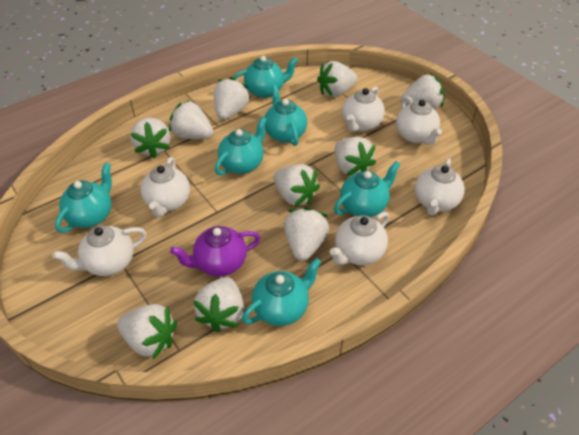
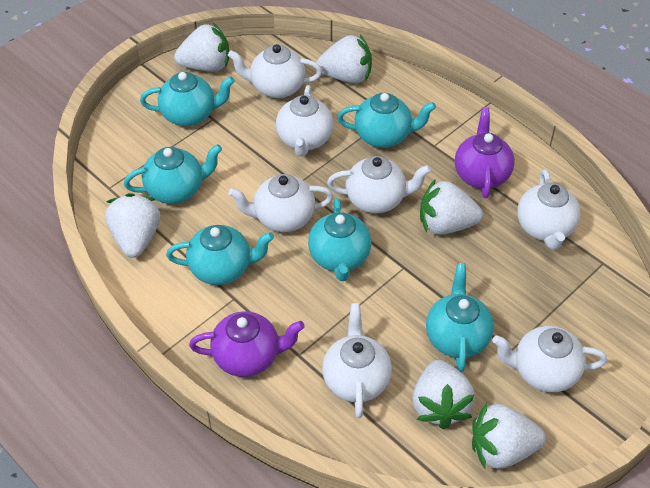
purple teapot: [170,226,260,277] = 1 -> [189,311,305,377] [455,107,515,198] = 2
white strawberry: [117,304,177,359] [130,118,171,159] [169,100,214,139] [194,277,244,333] [214,77,251,120] [273,164,320,207] [284,207,329,261] [317,61,358,97] [335,137,376,176] [400,74,444,110] = 10 -> [105,193,160,258] [174,23,229,71] [316,34,372,83] [413,360,475,429] [420,179,483,235] [472,403,546,469] = 6
white teapot: [52,226,146,276] [140,157,190,217] [330,212,389,265] [342,86,385,132] [396,96,442,145] [415,158,465,216] = 6 -> [228,44,322,98] [228,174,333,232] [276,85,333,156] [322,303,392,418] [327,156,431,213] [492,326,607,392] [517,170,580,250] = 7

